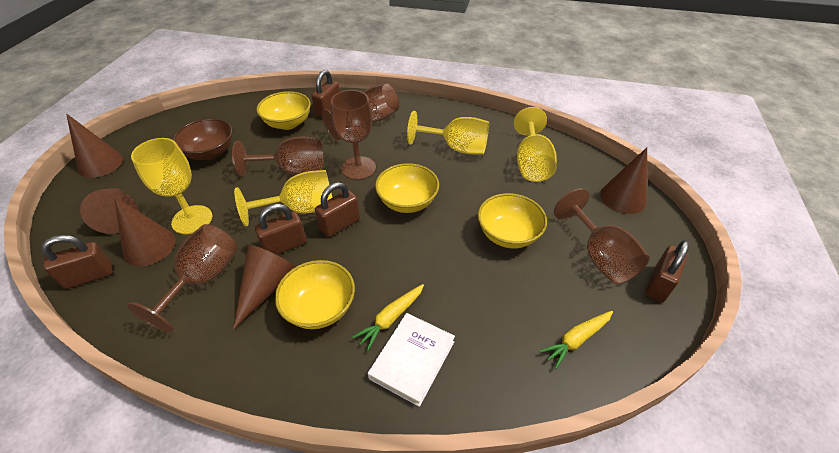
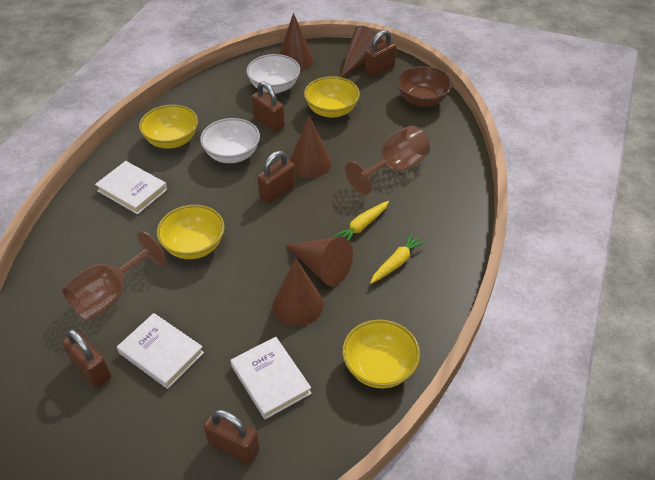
brown goblet: [127,224,238,333] [232,137,324,177] [322,83,399,141] [331,90,376,180] [554,188,650,284] = 5 -> [62,231,167,321] [345,125,430,195] = 2
white book: [368,313,455,407] = 1 -> [95,161,167,215] [117,313,204,389] [231,337,312,419] = 3
white bowl: none = 0 -> [200,118,260,163] [246,54,300,94] = 2
yellow goblet: [131,138,212,234] [234,170,332,226] [407,111,489,155] [514,107,557,182] = 4 -> none = 0

